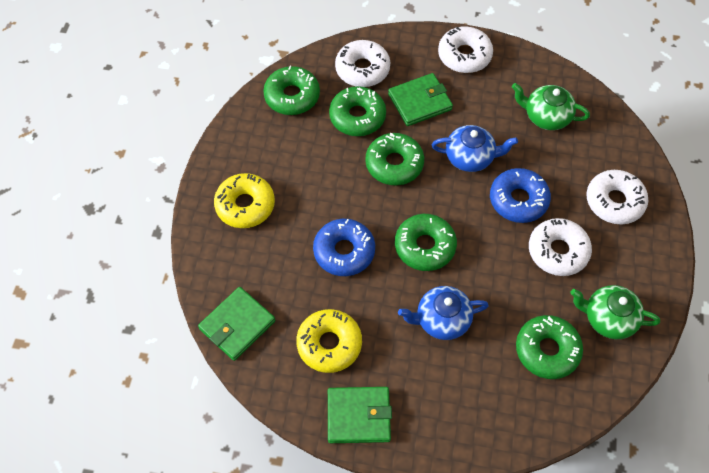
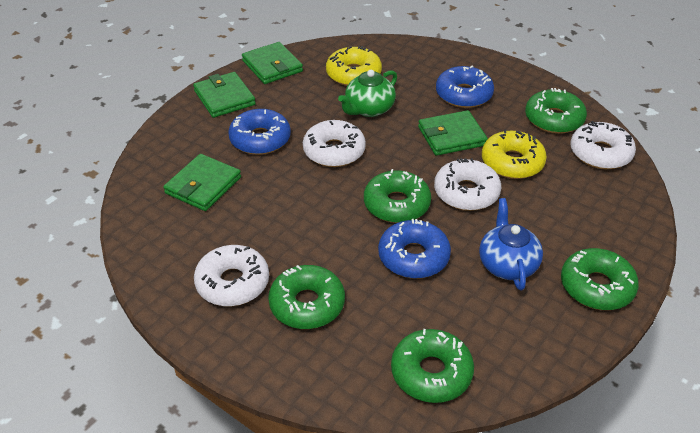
blue donut: [313,219,375,276] [490,168,551,223] = 2 -> [228,109,291,155] [378,219,451,279] [436,65,494,108] = 3
blue teapot: [398,286,489,340] [432,125,518,172] = 2 -> [479,198,543,290] = 1
green teapot: [512,83,590,130] [570,285,660,339] = 2 -> [338,70,397,117] = 1
green wallet: [198,287,275,361] [328,387,392,443] [388,73,453,126] = 3 -> [163,154,241,211] [193,72,256,118] [242,42,303,84] [418,110,488,156] = 4

